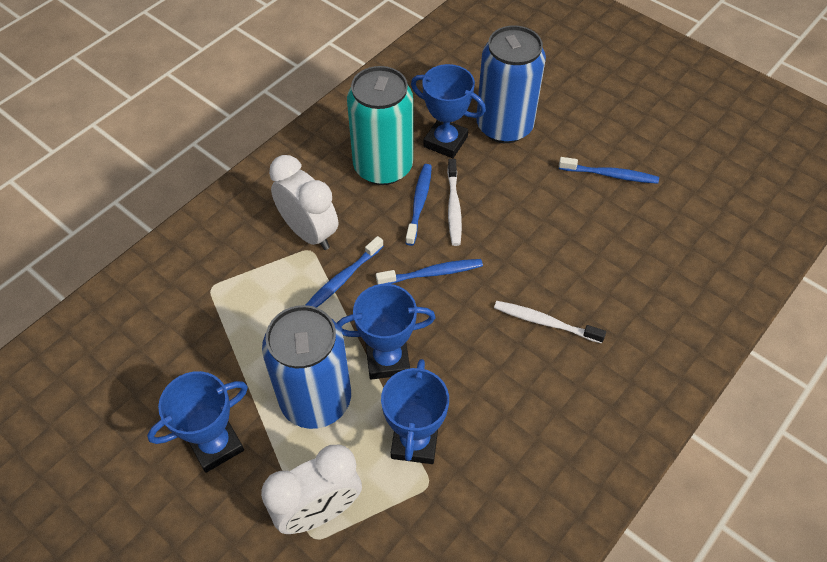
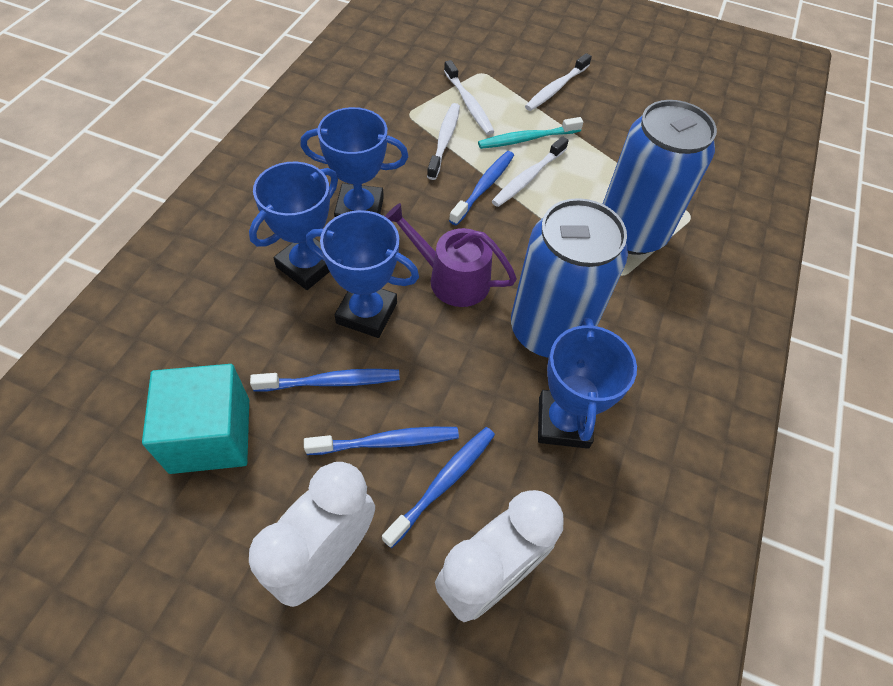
purple watering can: none = 0 -> [385,203,517,307] = 1
turquoise can: [347,66,413,185] = 1 -> none = 0
turquoise cube: none = 0 -> [142,364,249,474] = 1
turquoise toothbrush: none = 0 -> [478,117,583,149] = 1
white toothbrush: [447,159,462,246] [494,301,606,344] = 2 -> [427,103,460,180] [444,60,495,135] [492,136,569,207] [525,53,592,111] = 4

